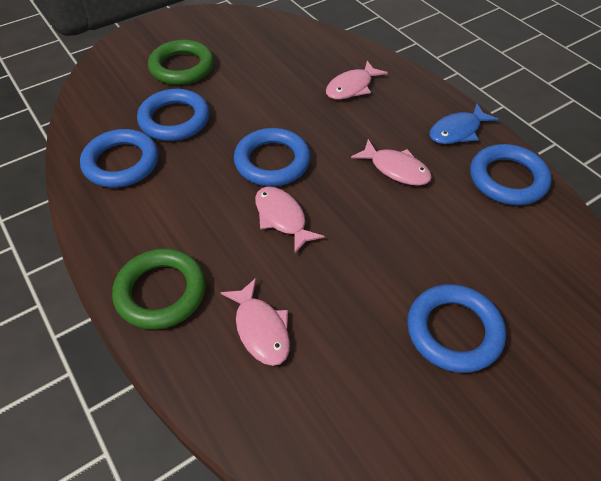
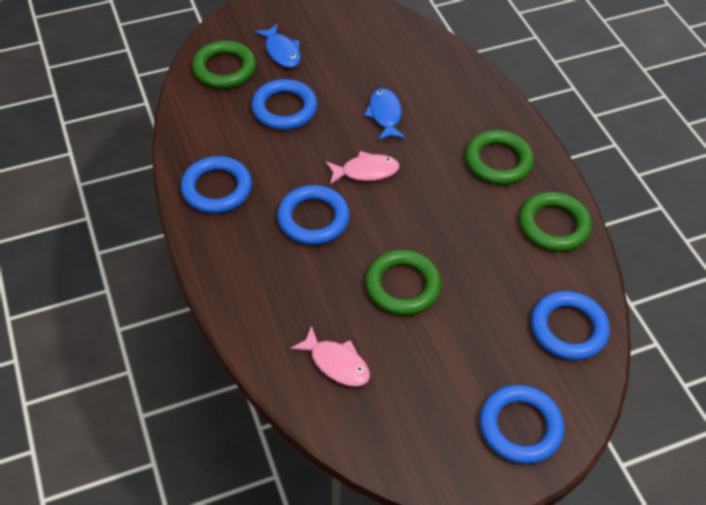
blue fish: [430,103,499,144] = 1 -> [255,24,301,68] [364,88,406,140] = 2
green ring: [112,248,206,330] [148,40,214,85] = 2 -> [192,40,256,88] [365,250,441,315] [465,130,534,185] [519,192,592,252] = 4
pink fish: [220,278,290,366] [255,186,325,253] [326,61,388,100] [351,139,432,186] = 4 -> [290,326,370,387] [326,151,400,185] = 2

